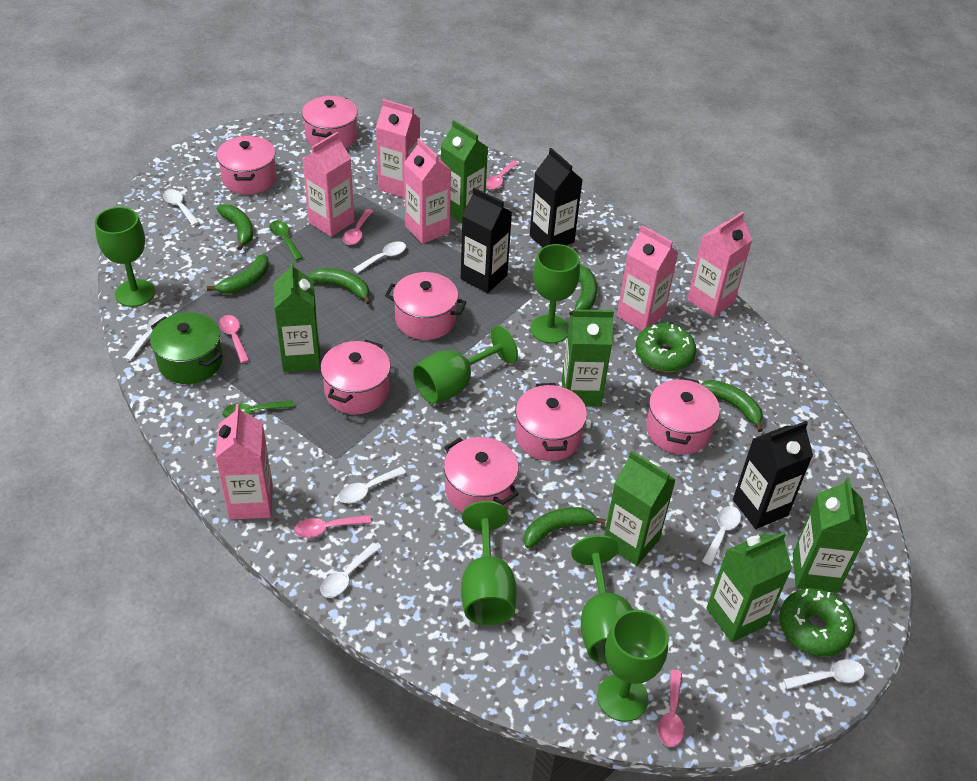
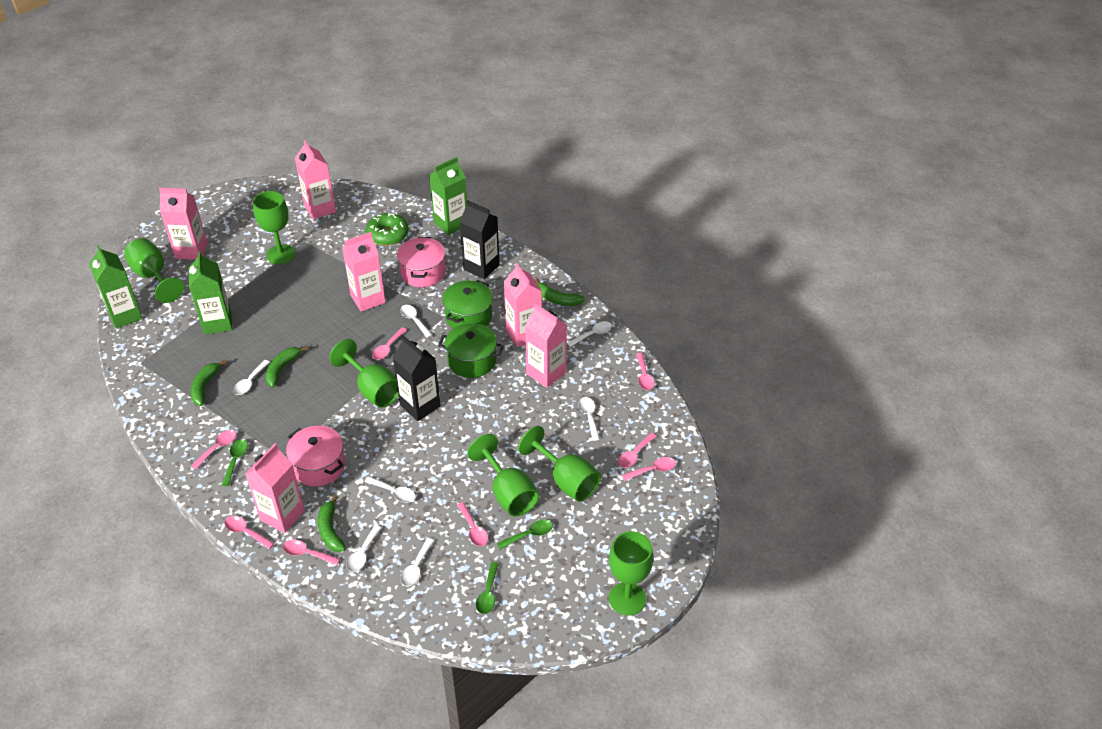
black carton: [461,187,512,293] [530,148,583,248] [733,421,813,529] = 3 -> [393,335,441,421] [460,200,500,279] = 2
green banana: [207,254,269,294] [217,205,253,250] [308,268,371,305] [524,507,606,549] [569,265,597,316] [701,380,763,432] = 6 -> [191,360,226,406] [265,346,308,387] [318,495,346,552] [535,278,585,306] = 4
green carton: [274,261,321,372] [441,120,488,223] [562,310,614,407] [604,451,676,566] [707,532,792,643] [793,477,868,593] = 6 -> [89,245,143,329] [189,251,232,334] [429,157,467,235] = 3
green donut: [635,323,696,372] [779,588,855,656] = 2 -> [366,213,409,246] = 1
green pot: [150,312,223,384] = 1 -> [438,323,504,378] [443,280,493,328] = 2
green spoon: [222,400,294,418] [270,220,303,261] = 2 -> [222,439,248,486] [476,562,499,614] [497,519,553,549] = 3
pink pot: [217,136,277,195] [302,96,358,149] [320,340,391,414] [385,272,466,340] [444,437,519,513] [516,383,587,461] [646,377,720,454] = 7 -> [286,426,345,487] [397,237,446,287] = 2
pink spoon: [219,315,250,363] [294,515,372,538] [343,209,373,245] [486,161,519,190] [658,670,684,747] = 5 -> [191,430,236,470] [224,516,274,549] [283,540,340,566] [372,327,407,360] [457,502,488,546] [618,433,657,468] [622,457,676,481] [636,353,655,390] = 8

